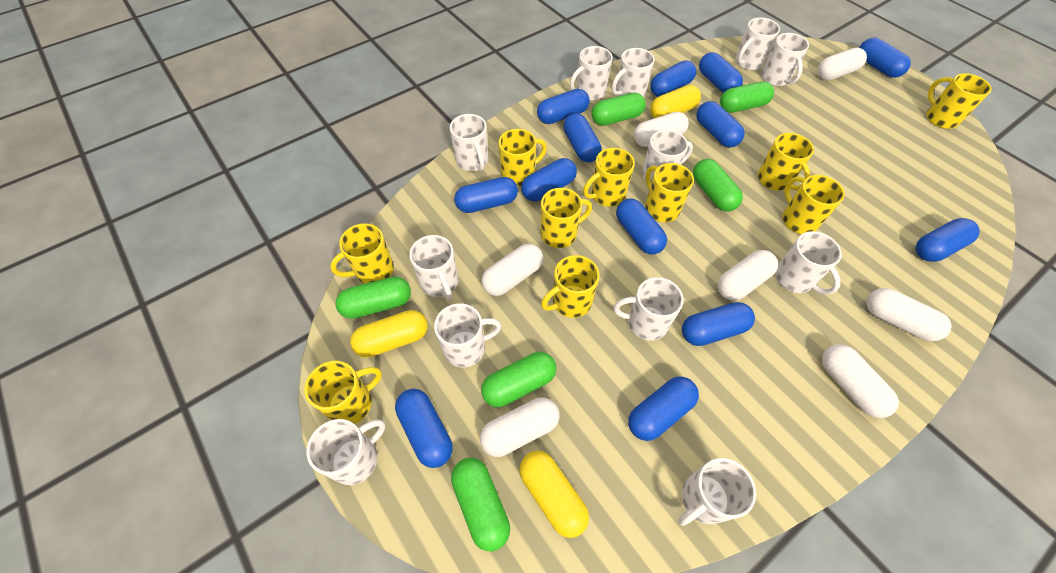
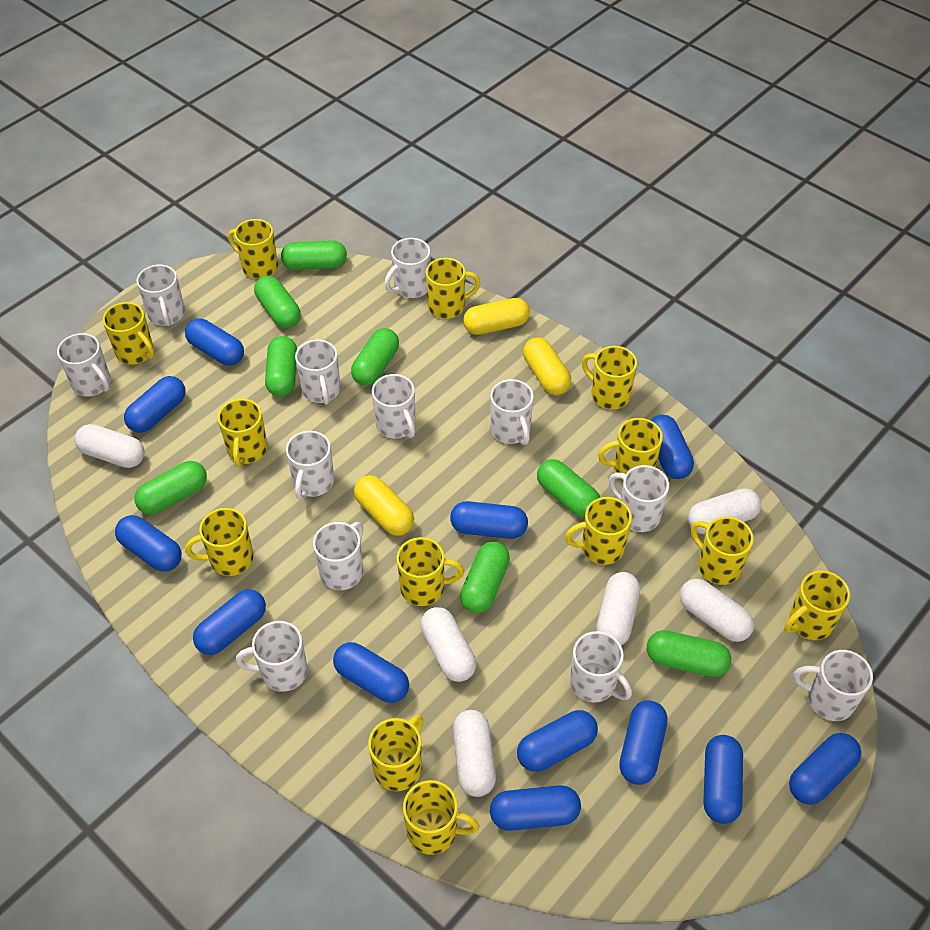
blue capsule: [395,389,453,468] [454,177,518,213] [521,158,577,201] [537,89,590,124] [563,113,601,162] [616,199,667,255] [628,376,699,441] [650,60,696,97] [682,302,755,346] [696,101,745,147] [699,52,743,93] [859,38,911,78] [915,218,980,262] = 13 -> [115,515,182,572] [124,376,186,433] [185,318,244,366] [193,589,266,655] [333,642,409,703] [450,501,528,539] [490,785,581,831] [517,710,598,772] [619,700,667,785] [651,415,694,479] [704,735,743,824] [789,733,861,805] = 12
green capsule: [335,277,411,319] [451,458,510,551] [481,352,556,407] [592,92,646,126] [693,159,743,211] [720,81,774,113] = 6 -> [134,461,207,515] [254,276,301,328] [265,336,297,397] [281,240,347,270] [351,328,399,385] [460,541,510,613] [537,459,600,518] [647,630,731,677] = 8
white capsule: [480,397,559,457] [481,244,543,296] [634,112,689,147] [718,250,778,301] [818,48,867,80] [822,344,899,418] [867,288,952,341] = 7 -> [74,424,145,468] [420,607,476,682] [453,710,496,797] [596,572,640,645] [680,579,754,642] [688,488,761,534] = 6
yellow mug: [304,361,382,424] [330,223,394,284] [498,129,547,187] [541,188,592,248] [541,255,599,318] [583,148,635,207] [645,163,694,222] [758,133,814,191] [782,175,845,234] [926,73,992,129] = 10 -> [103,302,155,365] [185,508,254,576] [218,399,268,467] [228,219,278,279] [368,715,423,791] [397,537,464,606] [403,780,479,855] [426,258,481,319] [565,497,632,565] [582,346,637,410] [598,418,663,480] [691,517,754,585] [784,571,850,640] = 13

